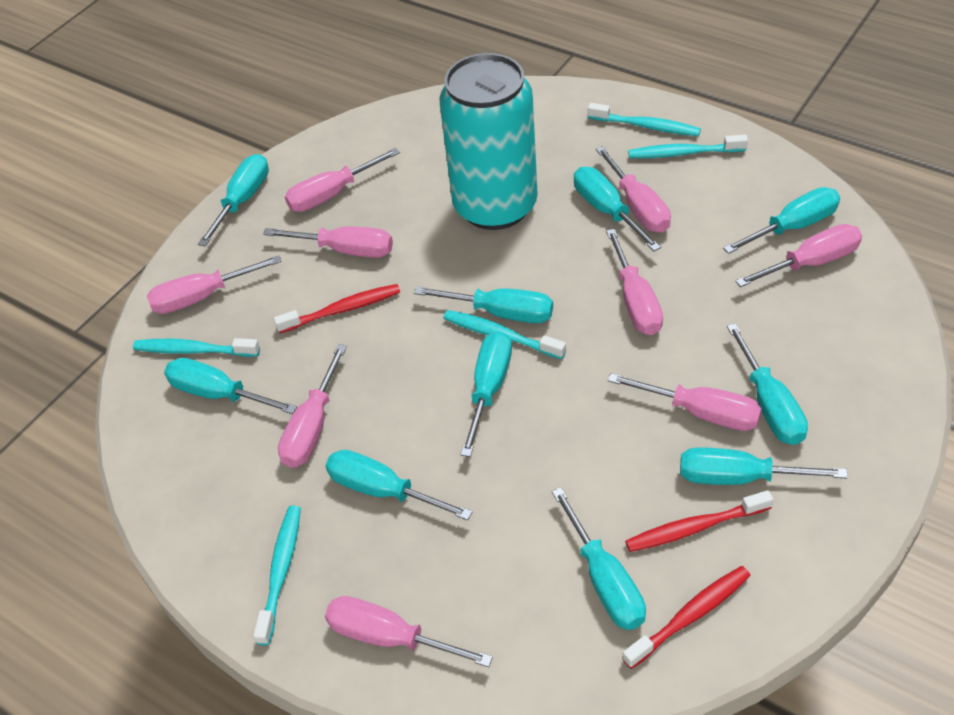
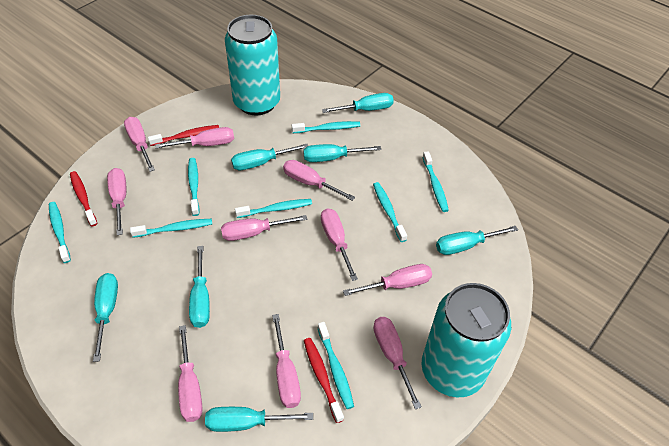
pink screwdriver: [147,255,282,314] [263,226,393,258] [278,344,347,468] [285,148,400,212] [325,596,493,667] [596,146,671,232] [606,229,663,335] [608,373,762,431] [735,224,862,287] = 9 -> [107,168,126,235] [124,117,155,172] [155,127,234,148] [178,325,202,422] [221,215,307,241] [272,314,301,408] [283,160,355,201] [321,208,358,281] [343,264,432,296] [373,317,421,409] = 10
turquoise can: [439,53,538,230] = 1 -> [225,15,280,115] [422,283,511,397] = 2
turquoise screwdriver: [164,358,297,414] [198,154,269,246] [326,450,472,520] [414,286,553,323] [460,331,512,457] [552,487,646,630] [574,167,661,251] [680,447,848,485] [723,187,840,254] [727,323,808,445] = 10 -> [93,273,118,362] [189,246,210,328] [205,407,313,432] [231,144,308,170] [303,144,381,162] [322,93,394,113] [436,226,518,255] = 7
turquoise toothbrush: [133,338,260,357] [253,506,301,645] [443,310,566,359] [588,103,701,136] [628,135,748,158] = 5 -> [49,202,71,263] [130,219,212,238] [188,158,200,216] [235,199,312,218] [292,121,360,133] [318,322,354,409] [373,182,407,242] [422,151,449,212] = 8

